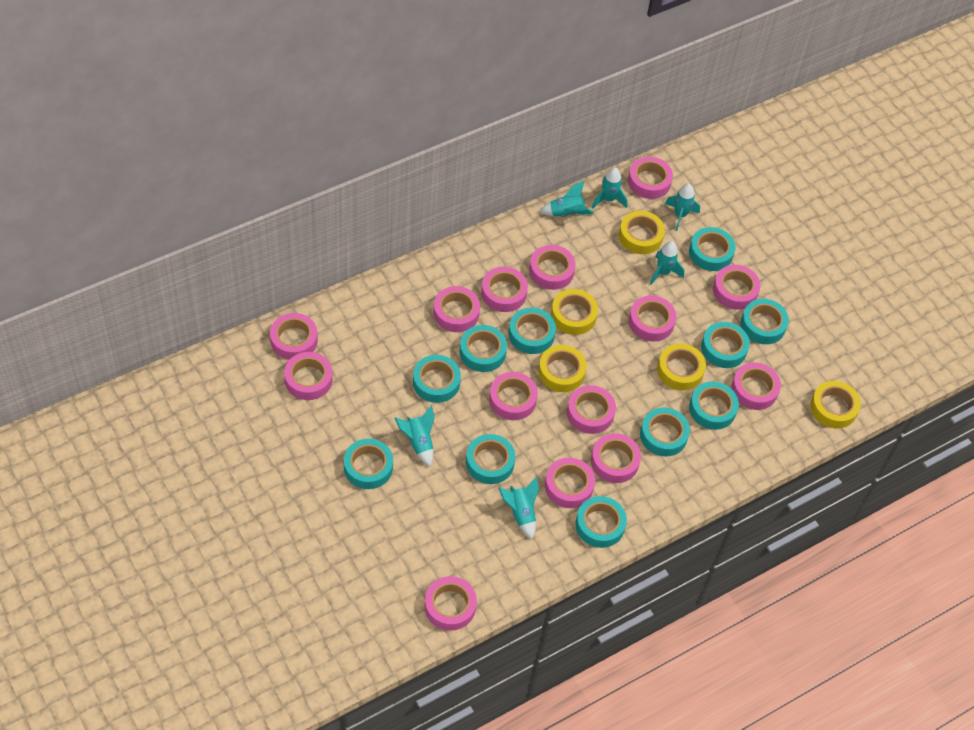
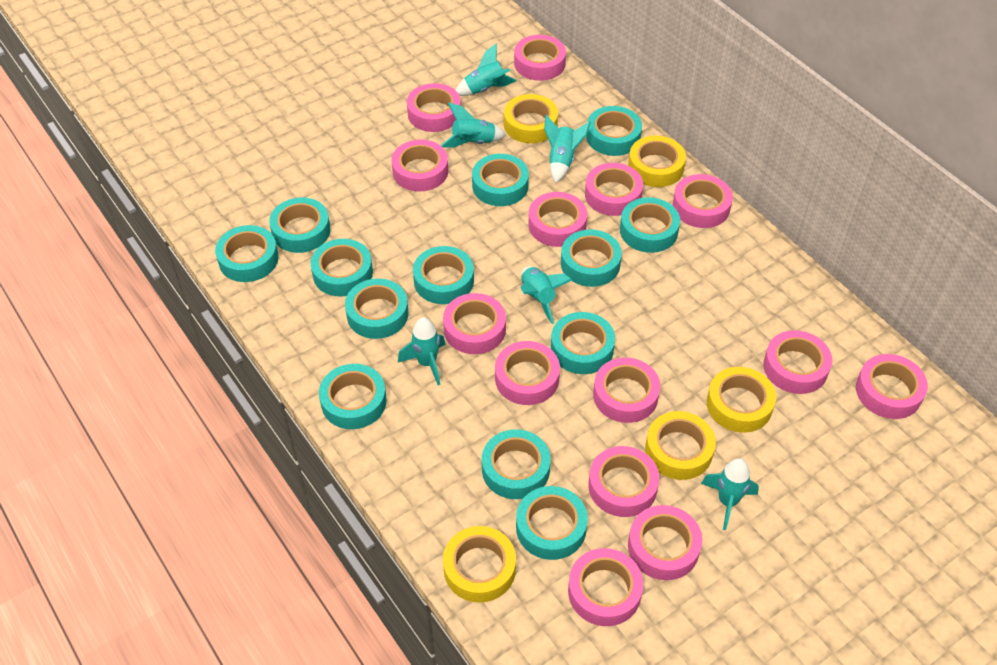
turquoise tape: [344,439,393,489] [413,355,461,403] [460,325,507,372] [466,434,515,484] [509,308,556,354] [575,496,627,548] [640,407,690,456] [689,227,736,271] [689,382,739,430] [701,322,750,368] [741,299,789,344] = 11 -> [215,225,279,282] [269,198,331,253] [311,239,373,297] [319,364,387,429] [345,278,408,339] [413,246,474,304] [472,154,529,206] [482,429,551,499] [516,486,588,560] [551,312,615,374] [561,229,622,287] [586,106,642,156] [620,197,680,253] = 13

